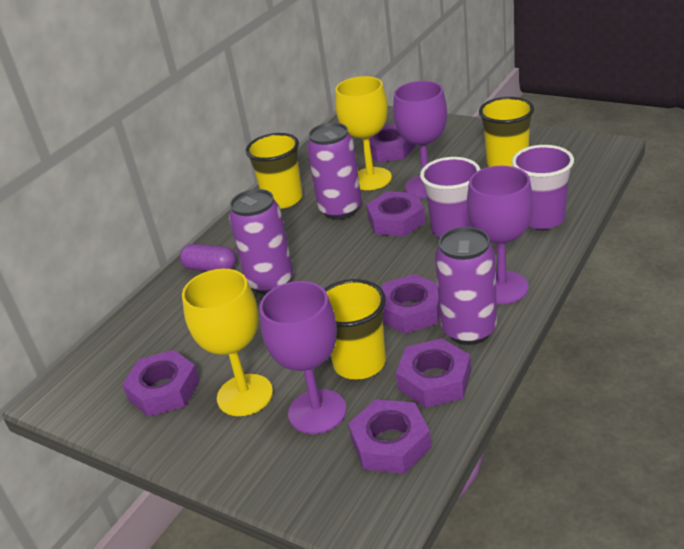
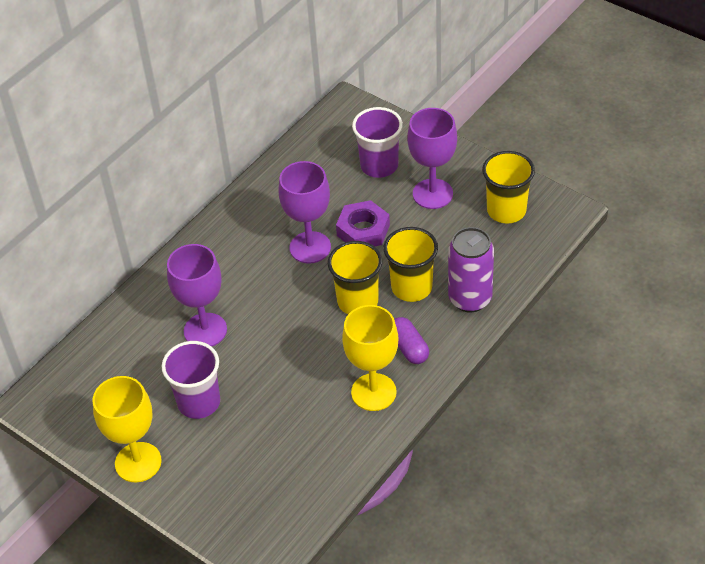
purple can: [229,189,293,294] [307,123,362,220] [435,227,497,345] = 3 -> [448,227,494,312] = 1
purple nut: [122,350,200,417] [348,399,431,474] [362,124,416,162] [366,191,426,237] [381,274,440,334] [396,338,471,408] = 6 -> [336,200,390,246] = 1

